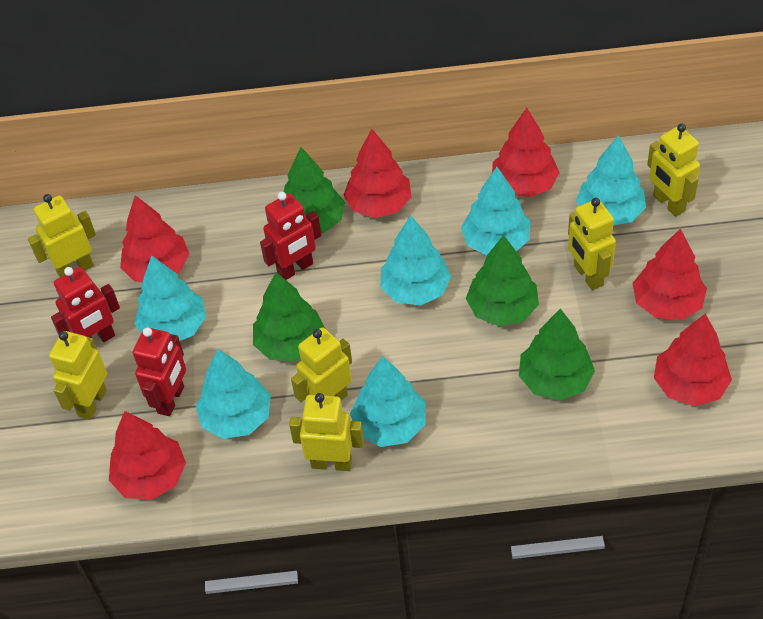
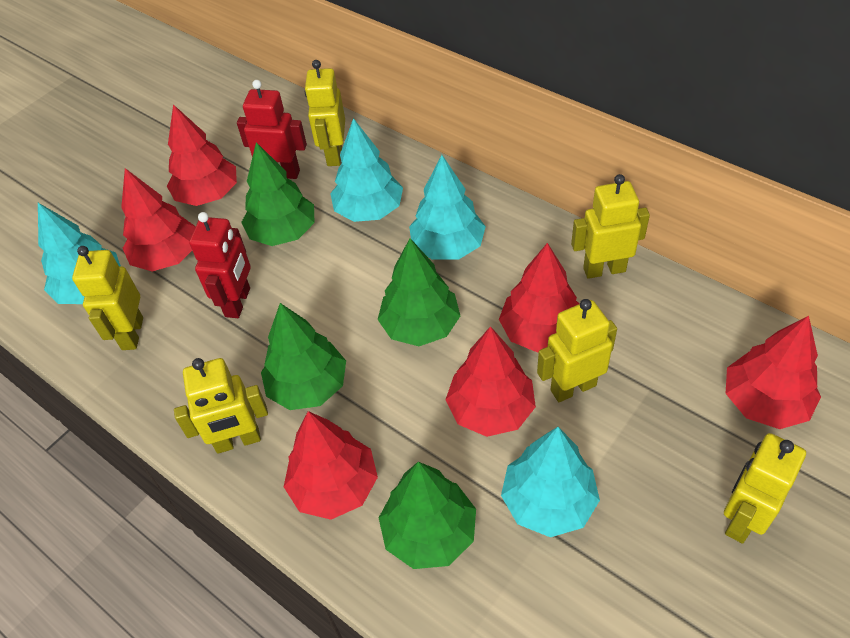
red robot: [51,267,120,342] [133,327,186,416] [260,192,321,280] = 3 -> [189,212,251,318] [237,80,307,179] = 2
turquoise tree: [134,255,206,341] [196,349,271,439] [350,356,426,447] [380,215,451,305] [461,167,531,256] [576,135,646,225] = 6 -> [38,203,121,304] [330,118,403,222] [409,155,486,259] [501,427,600,537] = 4

